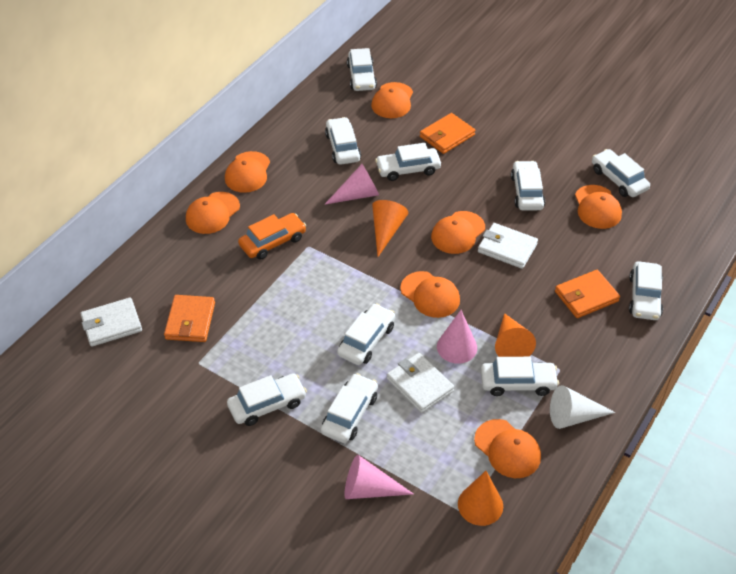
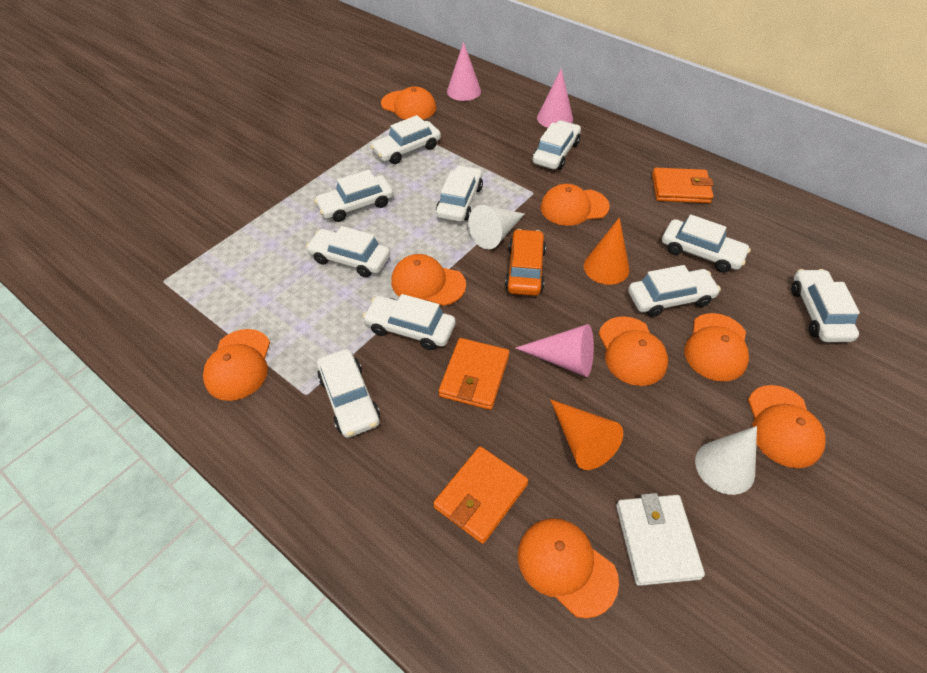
orange cap: [186,192,240,234] [225,151,270,193] [371,82,413,118] [400,271,460,318] [431,211,485,254] [474,419,541,478] [575,185,622,229] = 7 -> [203,329,270,401] [381,86,436,120] [391,254,466,306] [518,518,619,619] [541,184,610,226] [599,316,668,386] [684,313,749,382] [748,385,826,468] = 8
orange cone: [372,200,408,257] [458,471,503,526] [495,313,536,357] = 3 -> [550,399,623,470] [584,217,629,285] = 2
white cone: [550,385,615,429] = 1 -> [468,205,524,249] [695,426,757,495] = 2
white wallet: [81,298,142,347] [387,353,454,413] [478,223,538,269] = 3 -> [616,493,705,586] = 1

